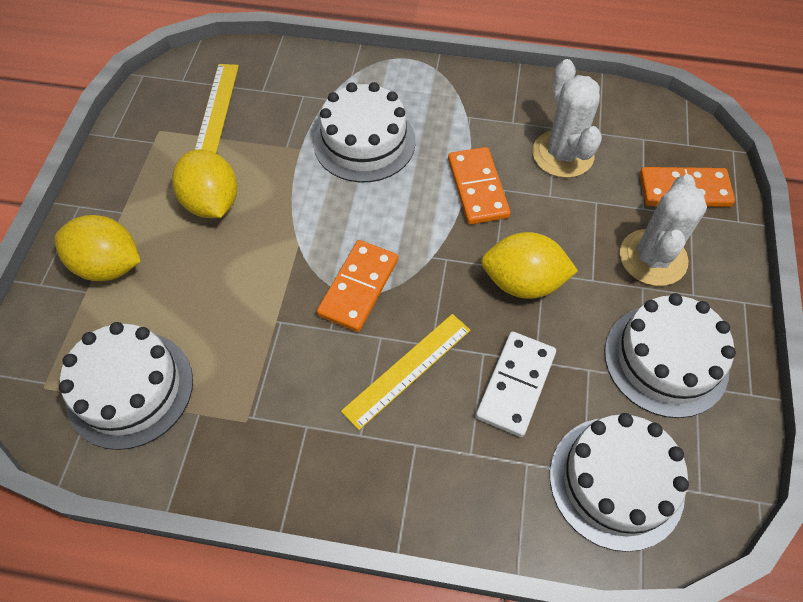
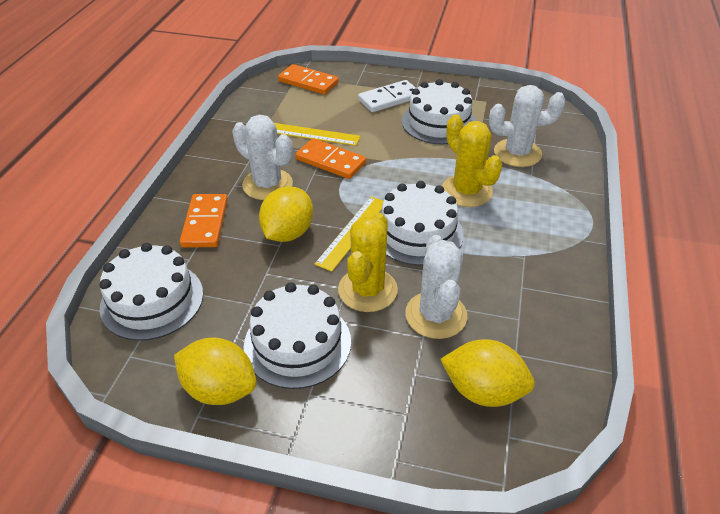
white cactus: [532,59,602,178] [620,174,707,286] = 2 -> [232,115,293,200] [405,235,467,339] [489,85,566,167] = 3
yellow cactus: none = 0 -> [338,213,398,312] [442,115,502,207] = 2

